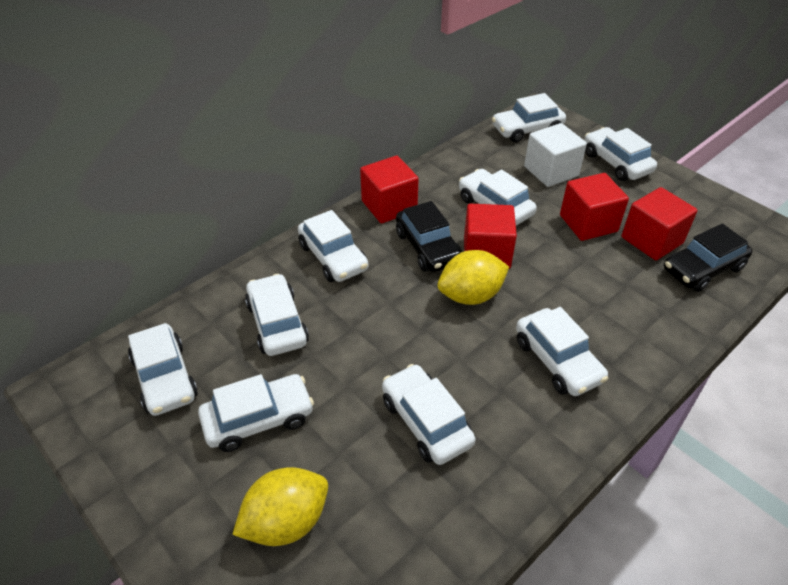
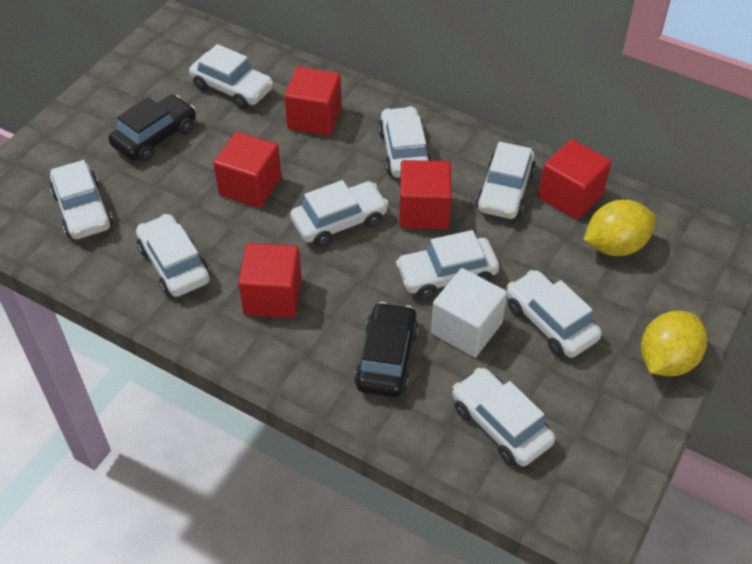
red cube: [360,156,419,224] [464,204,517,269] [560,173,629,241] [621,187,697,260] = 4 -> [213,132,282,208] [238,243,302,318] [284,67,342,136] [399,160,452,229] [538,139,611,220] = 5

